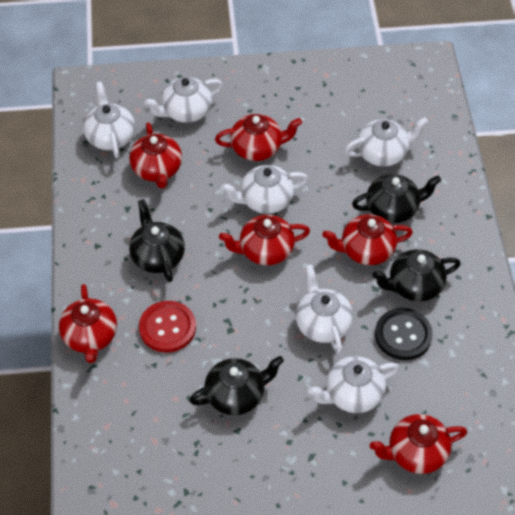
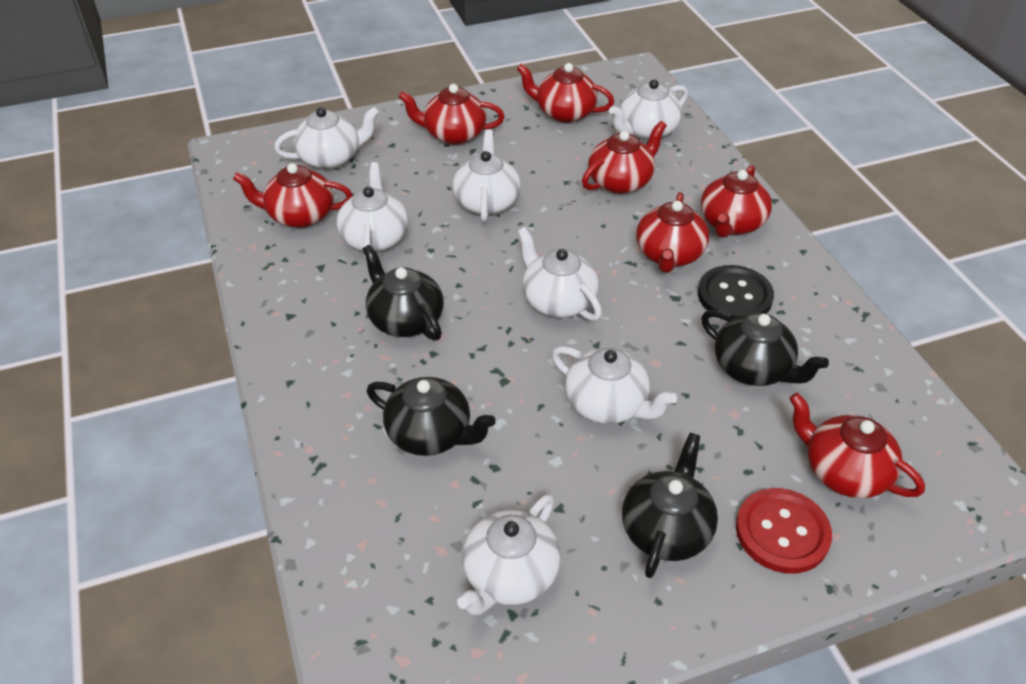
red teapot: [59,284,117,363] [129,122,182,189] [215,114,302,161] [219,215,310,265] [322,214,413,265] [370,414,467,474] = 6 -> [233,163,353,228] [399,84,505,145] [517,63,614,123] [582,121,667,194] [636,192,709,273] [701,165,772,238] [789,393,925,498] = 7
white teapot: [83,82,135,158] [144,77,223,123] [221,165,308,214] [296,264,353,353] [308,356,399,413] [344,117,428,167] = 6 -> [274,107,379,169] [337,162,408,258] [453,129,521,222] [457,494,561,616] [517,227,602,321] [552,346,677,424] [609,79,688,140] = 7

